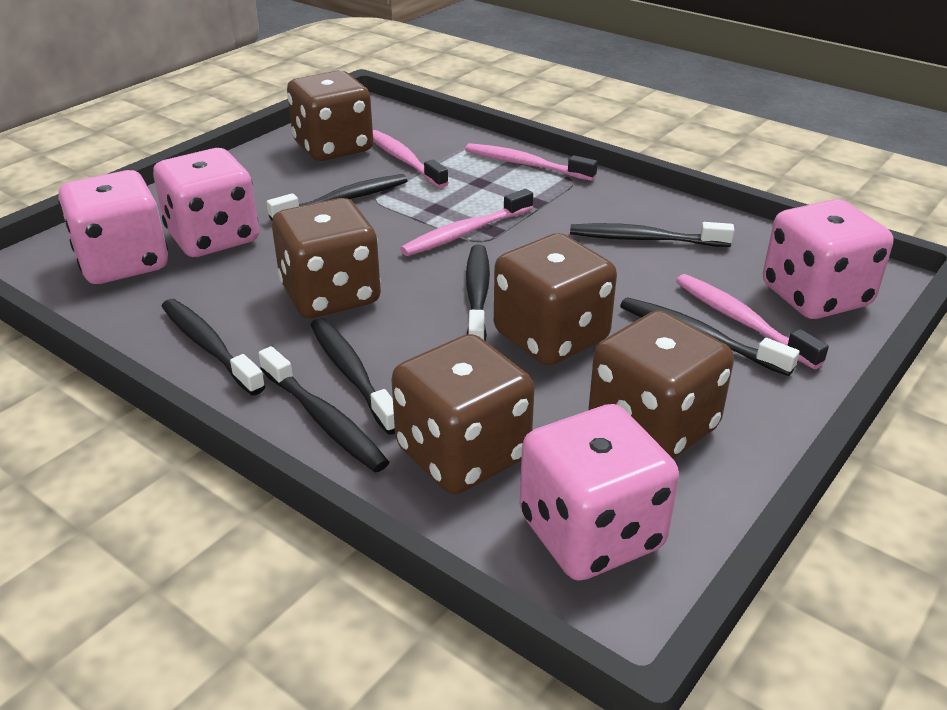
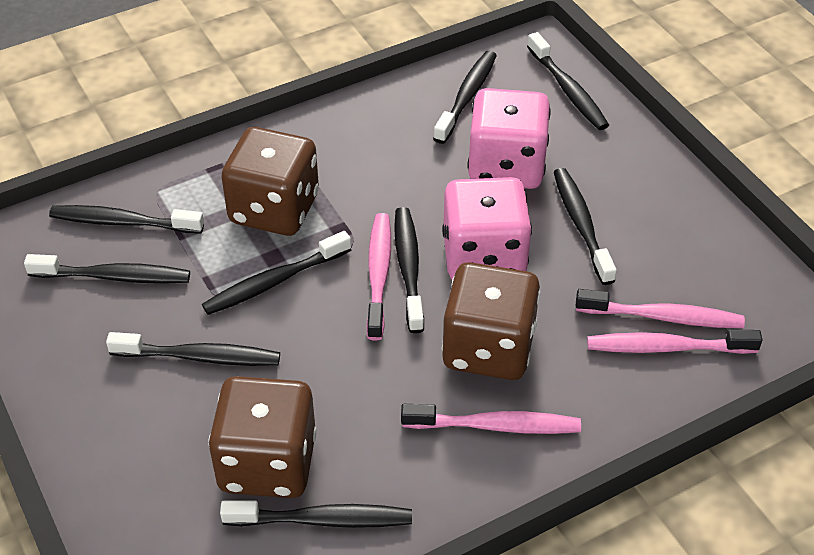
black toothbrush: [161,299,266,396] [258,346,389,473] [266,174,408,221] [310,318,395,434] [466,245,490,341] [570,222,735,247] [620,297,799,376] = 7 -> [24,254,190,284] [49,205,204,234] [106,332,280,366] [202,231,351,315] [220,501,412,528] [394,207,424,333] [433,51,497,144] [527,32,609,130] [554,168,617,285] = 9
brown dice: [272,198,381,318] [287,71,373,161] [391,334,534,494] [494,233,617,365] [588,310,734,459] = 5 -> [208,376,317,498] [221,127,319,236] [442,262,540,380] = 3
pink dice: [58,170,168,284] [153,148,259,257] [520,404,679,581] [763,199,893,319] = 4 -> [442,177,532,279] [468,88,551,189] = 2

